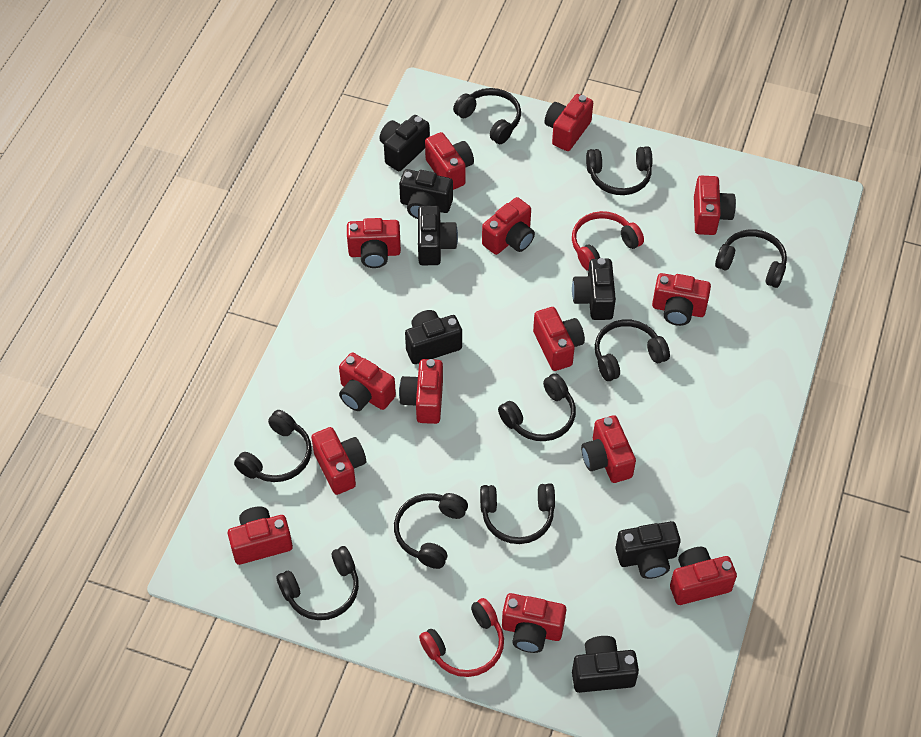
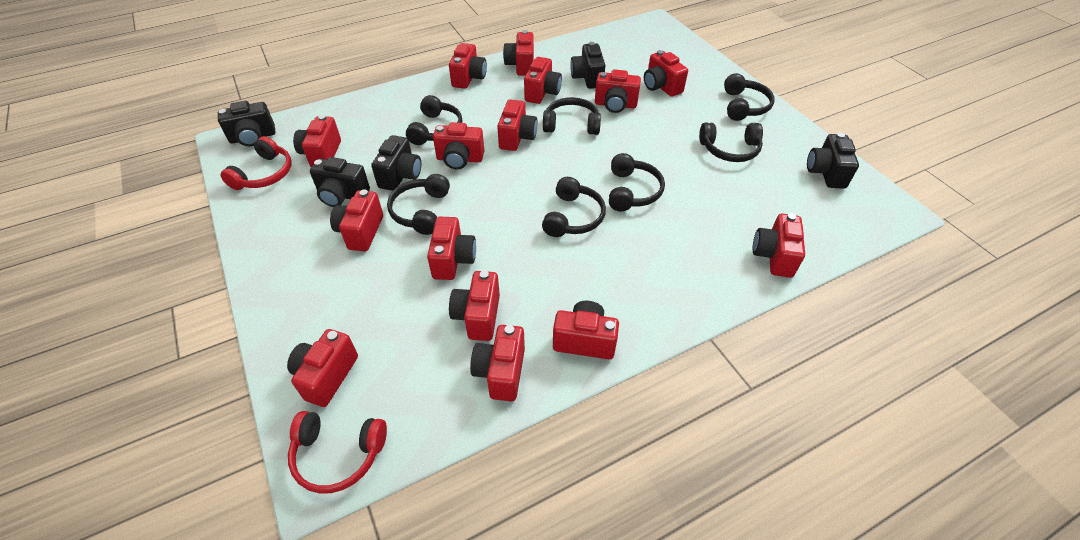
black camera: [379,115,430,171] [399,169,453,219] [405,310,462,364] [418,206,458,265] [572,258,616,320] [572,636,639,693] [616,521,681,579] = 7 -> [218,101,276,146] [310,157,370,207] [371,135,421,191] [570,42,606,89] [807,132,859,189] = 5
black headphones: [234,410,312,482] [276,546,359,620] [394,493,468,569] [453,88,521,144] [480,483,555,544] [498,373,576,441] [586,146,652,195] [595,320,670,381] [715,229,787,288] = 9 -> [387,174,450,235] [406,95,462,145] [542,177,606,237] [543,97,601,135] [609,153,665,211] [699,123,763,162] [724,73,775,121] = 7
red camera: [228,506,293,565] [311,427,366,495] [339,352,396,411] [347,218,401,268] [399,359,443,424] [425,132,474,190] [482,197,535,255] [502,593,566,653] [533,307,585,371] [544,94,593,151] [581,415,636,483] [652,273,711,326] [670,547,737,605] [694,176,736,235] = 14 -> [287,329,358,407] [293,115,341,167] [330,189,383,252] [427,217,476,280] [433,122,484,169] [449,43,487,89] [449,270,500,341] [470,325,525,402] [497,99,537,151] [503,30,534,76] [524,57,562,104] [553,301,619,359] [595,69,641,113] [644,50,688,97] [753,213,805,278] = 15

